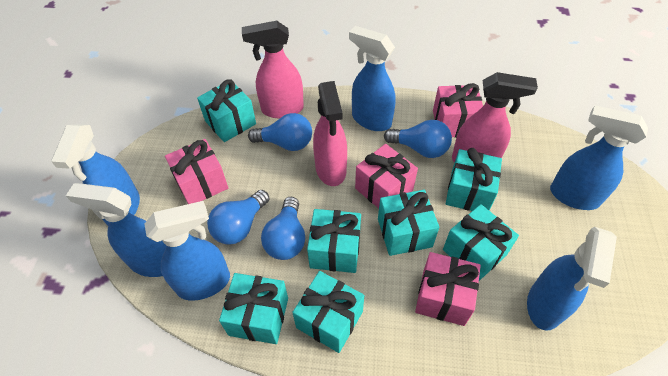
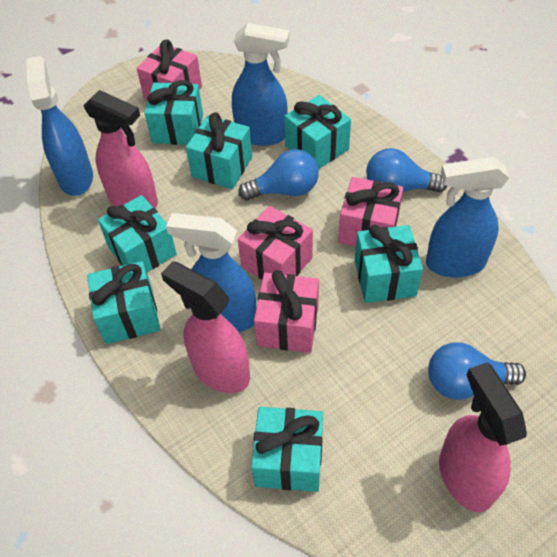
blue light bulb: [207,190,270,244] [248,113,312,151] [261,197,305,260] [384,120,452,158] = 4 -> [238,149,319,200] [366,148,447,193] [428,342,526,400] = 3
blue spray bottle: [51,124,140,226] [66,183,166,277] [145,201,230,301] [349,26,395,131] [527,227,617,331] [550,105,648,210] = 6 -> [26,56,93,196] [166,213,256,332] [232,23,290,146] [426,157,509,278] = 4

